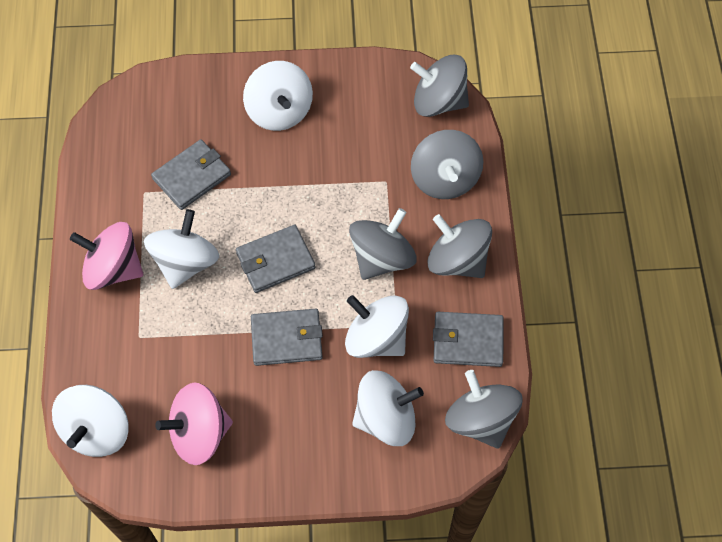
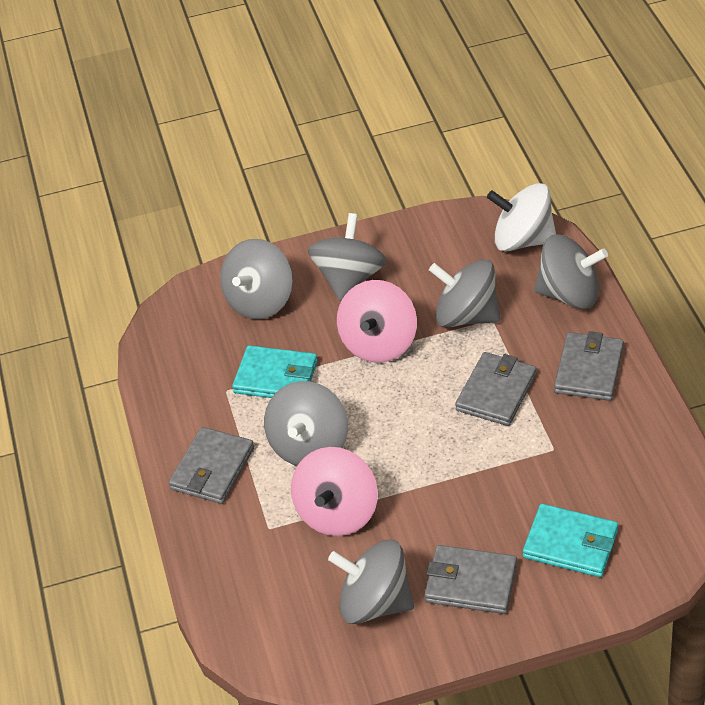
grey spinning top: [349,208,417,280] [410,55,469,117] [411,130,483,199] [427,214,492,278] [445,370,523,449] = 5 -> [220,239,293,319] [264,381,348,466] [307,213,387,301] [328,540,414,624] [429,259,500,327] [534,234,608,309] = 6
turquoise wallet: none = 0 -> [232,345,318,398] [523,504,618,577] = 2
white spinning top: [52,385,129,457] [144,209,219,289] [243,61,313,131] [345,295,409,358] [352,370,424,446] = 5 -> [487,183,556,252] = 1

